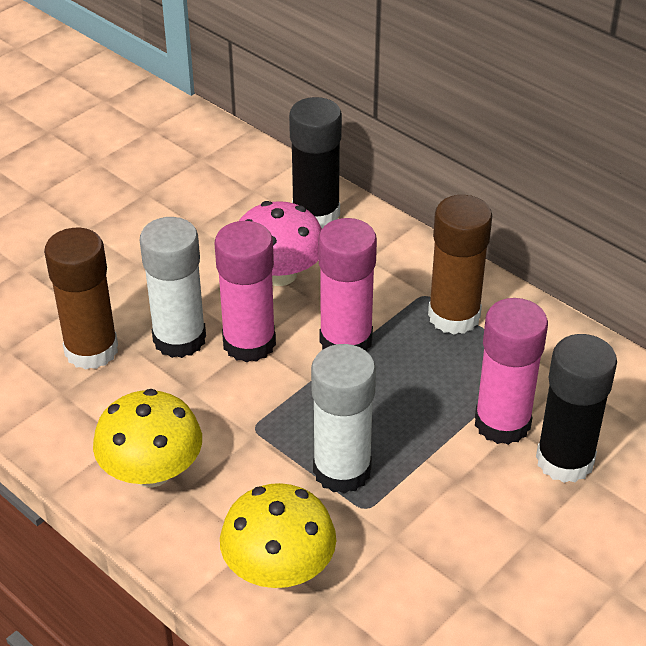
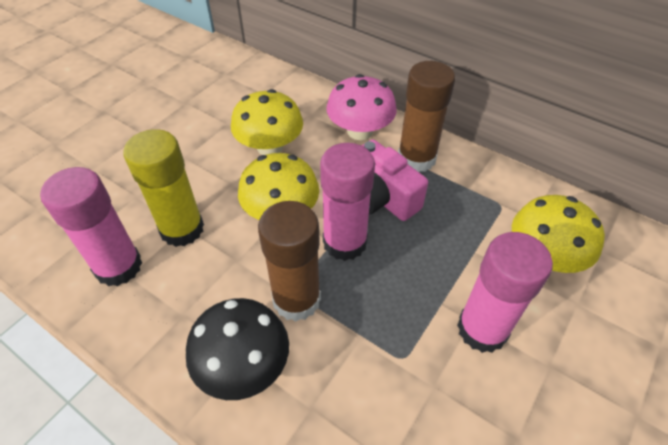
black glue stick: [289,97,342,228] [536,334,617,483] = 2 -> none = 0
black mushroom: none = 0 -> [186,298,289,400] = 1
pink camera: none = 0 -> [361,139,428,221] = 1
white glue stick: [140,217,206,358] [311,344,376,494] = 2 -> none = 0
yellow glue stick: none = 0 -> [123,129,204,247] = 1
yellow mushroom: [93,389,202,488] [220,483,336,588] = 2 -> [231,89,303,155] [238,153,319,220] [512,195,605,273] = 3

